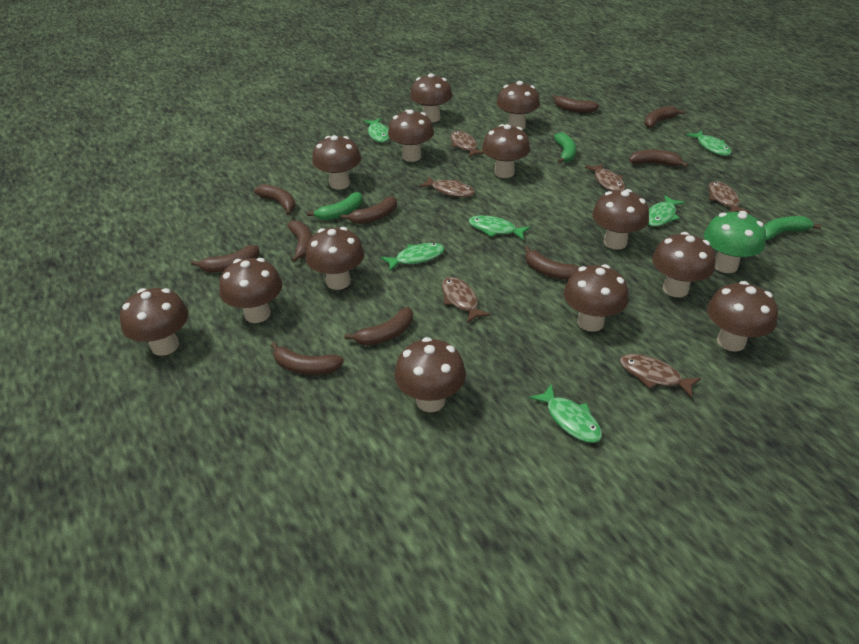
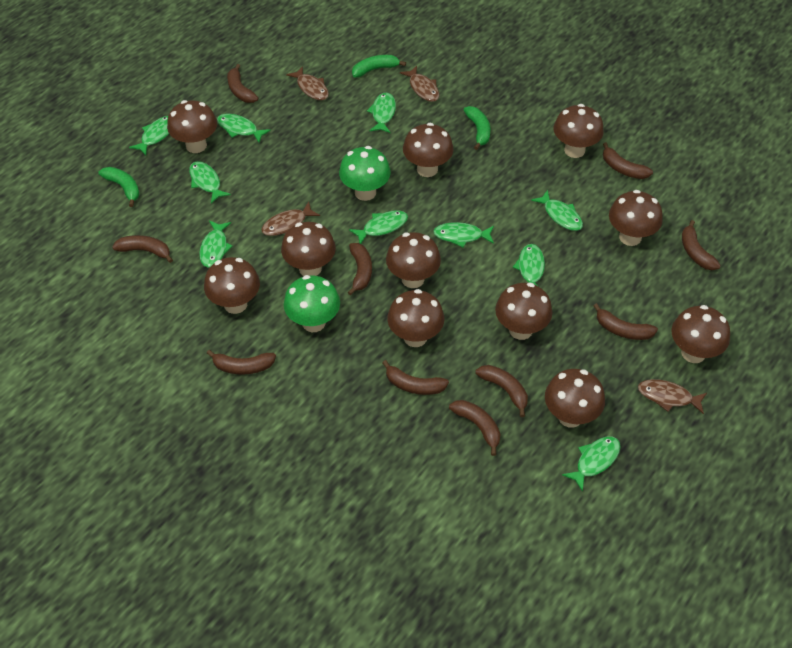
brown fish: [419,176,475,197] [442,277,491,324] [451,131,485,158] [585,163,625,192] [620,354,701,398] [708,181,750,214] = 6 -> [261,202,320,236] [286,66,329,100] [400,66,439,102] [638,379,707,414] = 4
brown mushroom: [120,288,189,356] [219,258,282,323] [305,227,364,290] [312,135,361,190] [388,109,434,162] [395,337,466,412] [410,73,452,122] [482,124,530,178] [497,81,540,130] [564,264,629,332] [592,189,649,250] [652,232,715,297] [707,281,778,352] = 13 -> [167,100,217,153] [204,257,260,314] [281,222,336,276] [386,232,441,288] [387,289,444,347] [403,123,453,177] [495,283,552,340] [545,369,605,428] [554,104,604,158] [609,190,663,246] [672,305,730,363] = 11
green fish: [364,118,389,142] [381,243,445,271] [469,215,530,240] [529,384,602,443] [648,195,685,227] [686,130,732,156] = 6 -> [129,116,169,155] [189,161,231,203] [199,220,233,268] [217,114,271,143] [349,210,408,244] [367,93,396,133] [433,222,494,248] [513,244,545,286] [531,190,583,231] [562,436,620,492] = 10
green mushroom: [704,211,766,273] = 1 -> [284,275,340,332] [339,146,391,201] = 2

